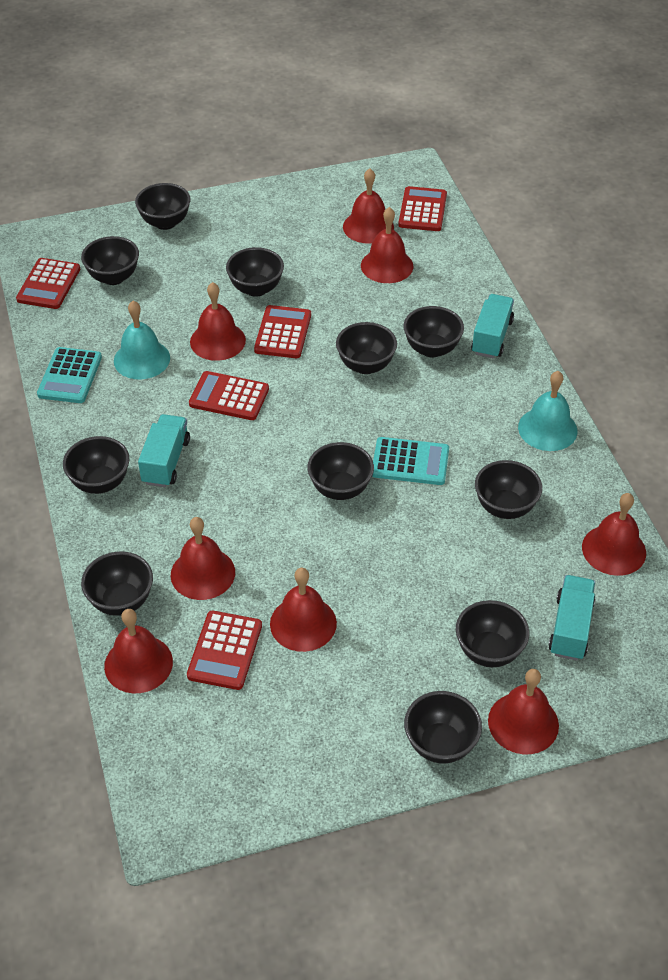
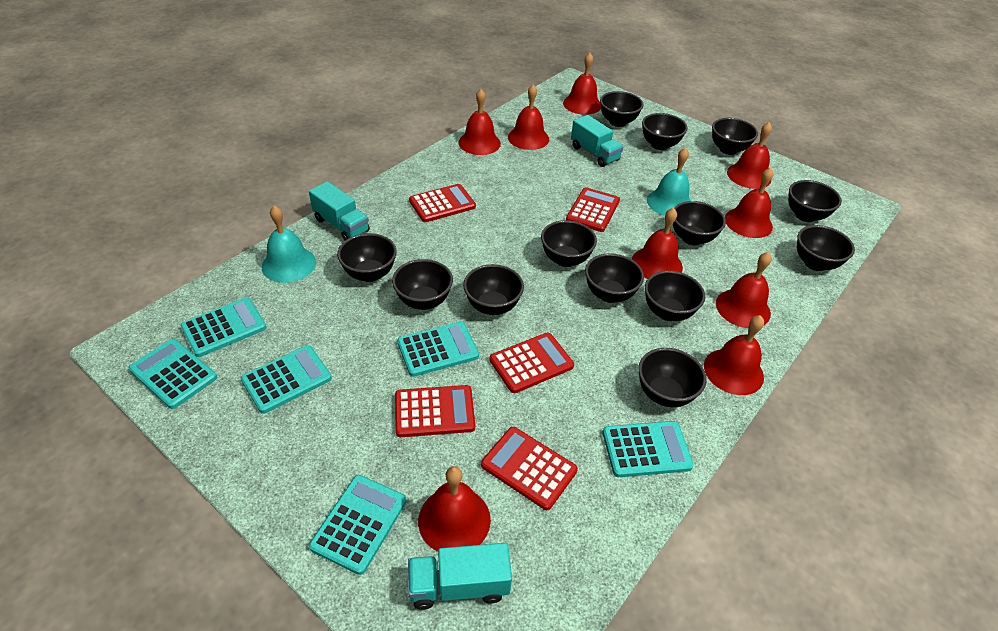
black bowl: [63,436,129,494] [81,236,139,285] [81,552,153,616] [135,183,190,230] [226,247,284,297] [307,442,374,500] [336,322,397,374] [403,306,464,358] [404,691,482,763] [456,600,529,667] [475,460,542,519] = 11 -> [337,233,397,282] [392,259,453,310] [463,264,524,315] [541,220,597,267] [585,253,644,303] [600,91,644,127] [638,348,707,407] [642,113,688,150] [645,271,705,321] [673,201,726,245] [712,118,758,155] [788,180,842,222] [797,225,855,271] = 13
red bell: [104,609,173,693] [171,517,235,600] [190,282,246,361] [270,568,337,652] [343,169,394,244] [361,207,413,283] [488,669,559,754] [582,493,646,576] = 8 -> [418,466,491,552] [459,89,501,155] [508,85,549,150] [563,53,601,115] [632,207,683,279] [704,315,764,395] [716,252,772,328] [725,167,774,238] [727,122,772,189] = 9
turquoise calculator: [37,347,102,403] [372,437,449,485] = 2 -> [128,339,217,409] [180,298,266,357] [241,345,332,414] [309,475,407,575] [397,322,479,377] [603,421,694,477] = 6

